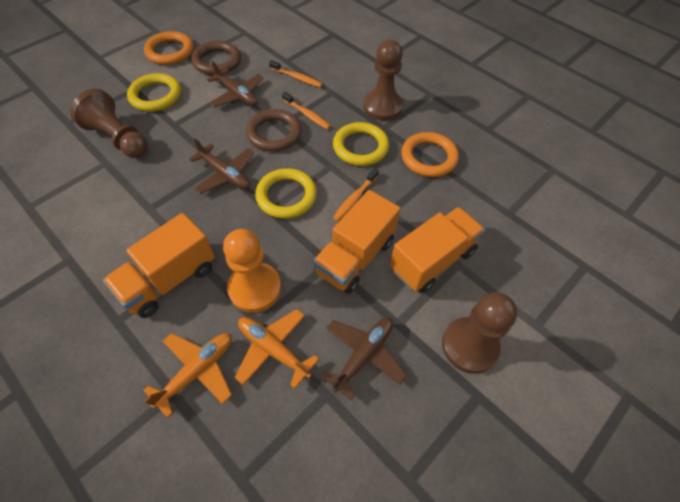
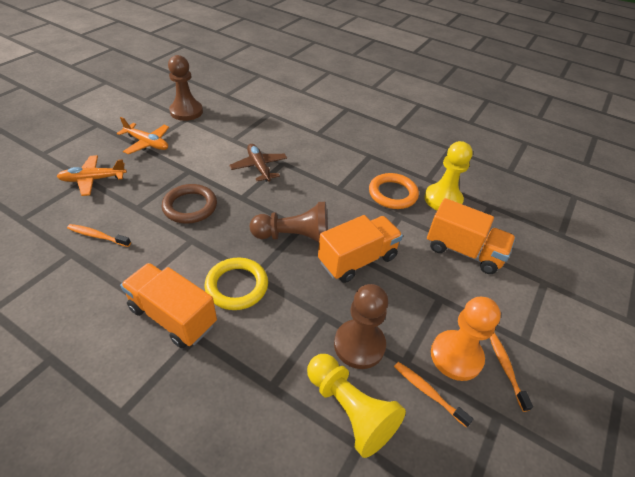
brown plane: [189,139,254,194] [207,61,263,108] [321,318,407,400] = 3 -> [229,144,287,182] = 1
brown ring: [191,41,241,75] [246,109,302,152] = 2 -> [162,184,217,224] = 1
orange ring: [144,31,193,65] [401,132,459,177] = 2 -> [369,173,419,209] = 1
yellow pawn: none = 0 -> [307,354,406,458] [424,141,473,210] = 2
yellow ring: [127,73,181,112] [255,168,317,219] [333,122,389,166] = 3 -> [205,258,268,310] = 1

